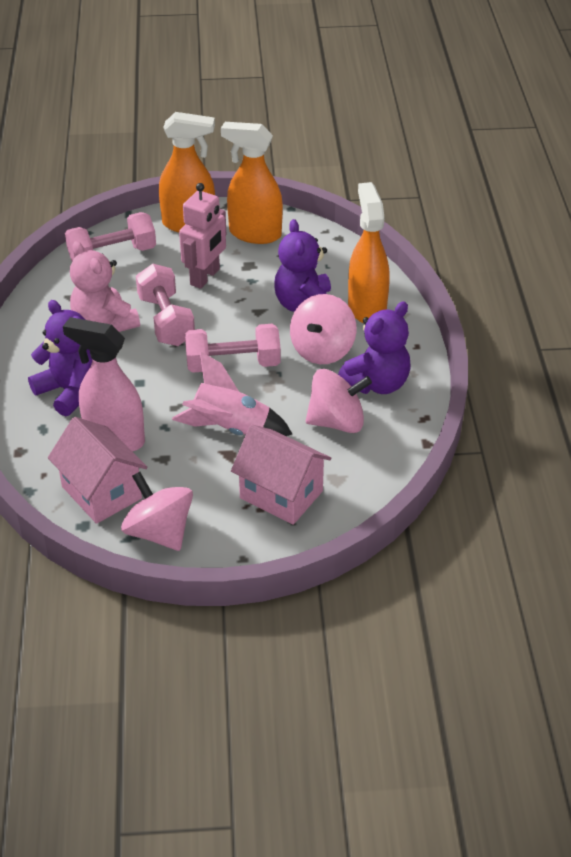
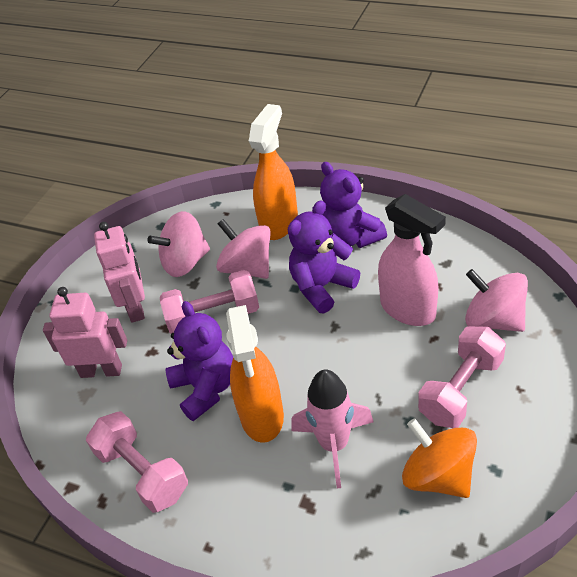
orange spinning top: none = 0 -> [402,418,477,498] = 1
orange spray bottle: [159,112,215,232] [221,122,283,244] [348,182,389,324] = 3 -> [226,305,284,443] [249,104,298,240] = 2
pink house: [48,417,147,524] [231,424,331,525] = 2 -> none = 0
pink robot: [179,183,226,289] = 1 -> [43,287,127,378] [94,222,145,322] = 2
pink teddy bear: [70,241,140,332] = 1 -> none = 0

